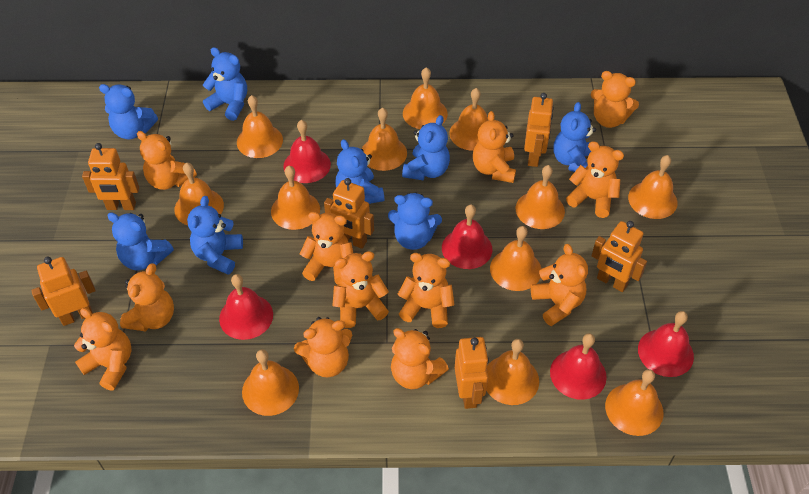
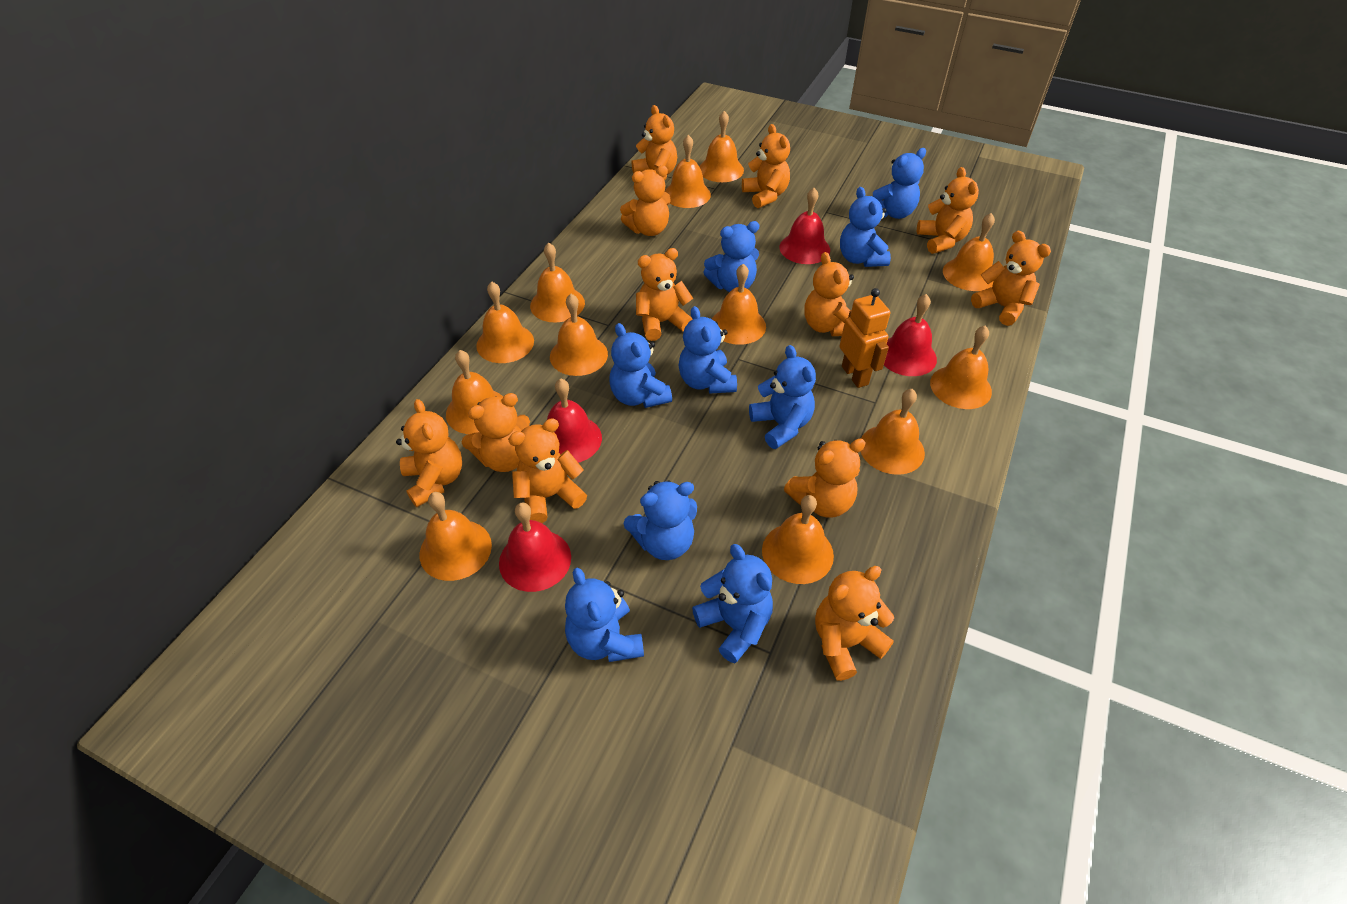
blue teddy bear: [99,84,158,139] [107,212,174,270] [187,196,243,275] [203,47,247,121] [335,139,385,204] [388,192,442,250] [402,115,450,180] [554,102,596,172] = 8 -> [565,568,644,662] [609,323,672,408] [624,480,697,560] [679,306,737,394] [692,544,773,663] [703,221,760,292] [749,345,816,449] [840,187,891,267] [871,148,926,219] = 9
orange robot: [31,257,96,326] [82,143,139,210] [324,178,374,249] [455,337,489,409] [524,93,554,167] [591,221,647,292] = 6 -> [840,288,890,388] = 1
red bell: [219,274,273,340] [283,120,331,183] [442,205,492,269] [550,333,607,400] [638,311,694,377] = 5 -> [499,503,571,592] [547,379,602,463] [779,188,830,264] [884,294,937,376] = 4

